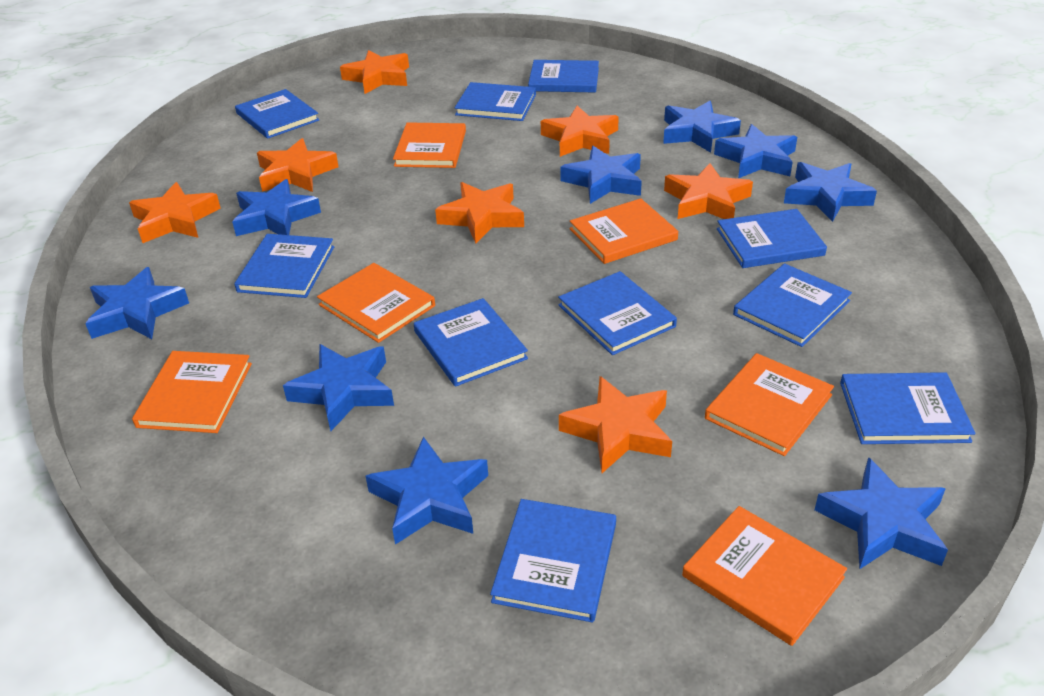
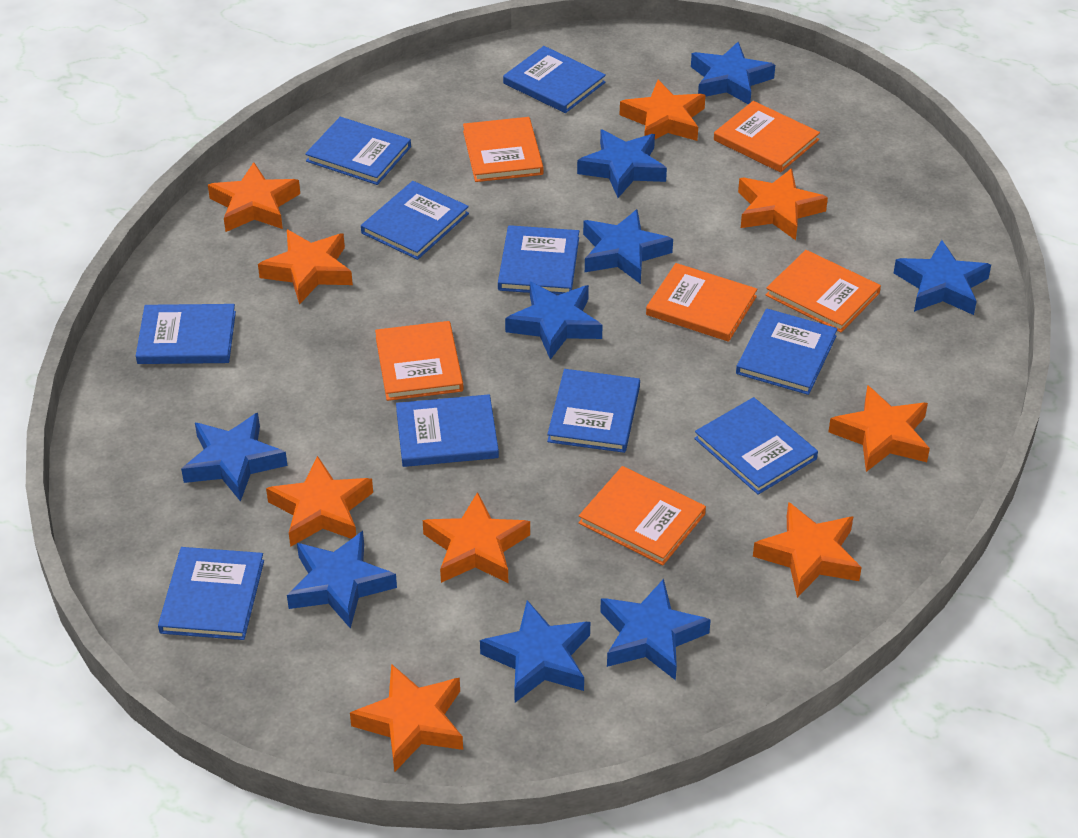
orange star: [129,182,221,243] [257,138,339,192] [340,50,409,94] [435,182,524,244] [541,106,619,157] [559,376,672,473] [664,163,753,219] = 7 -> [208,162,300,232] [258,230,353,305] [266,456,373,547] [350,664,463,772] [423,492,530,583] [620,80,706,141] [738,168,828,240] [753,502,862,598] [828,385,930,472] = 9

